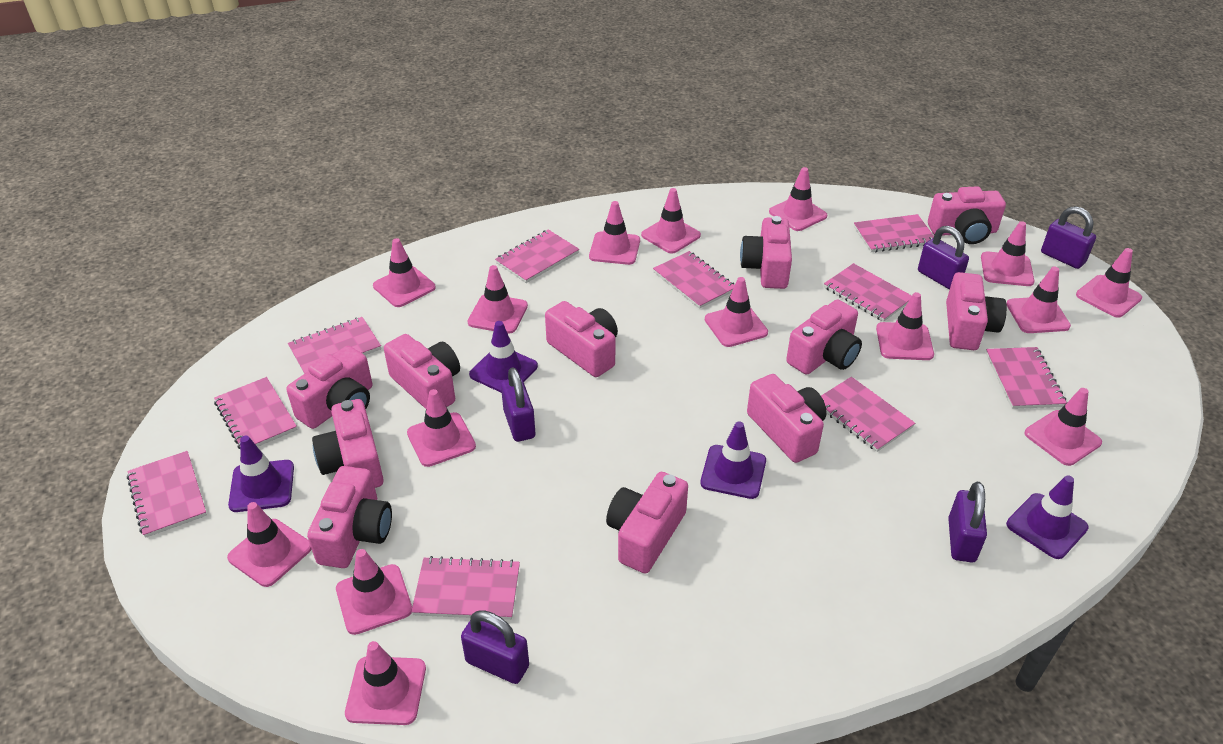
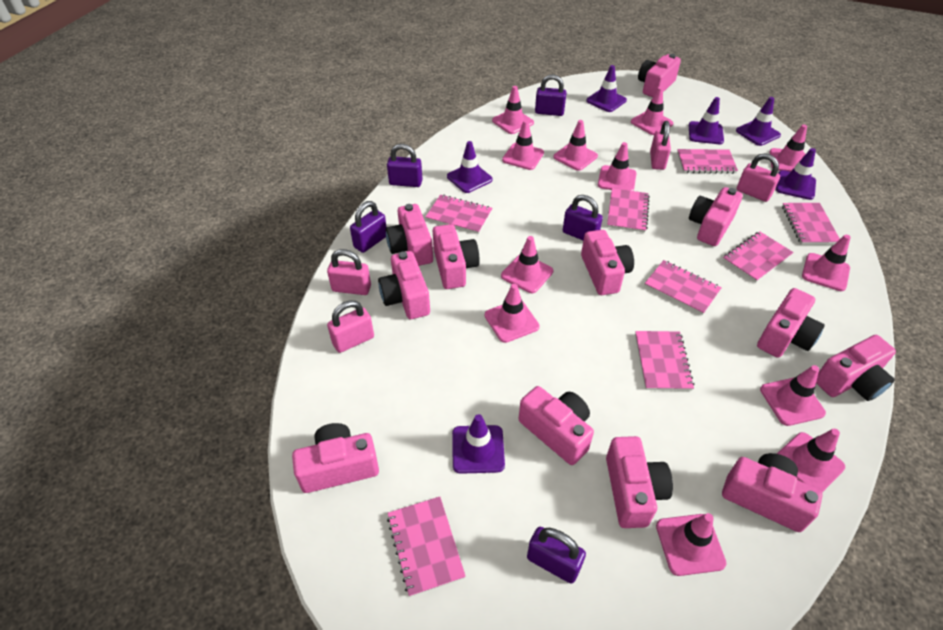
pink camera: [286,346,372,429] [307,466,392,568] [312,399,384,488] [384,334,460,409] [545,301,618,377] [606,472,688,573] [740,216,792,289] [747,374,827,463] [786,299,862,375] [928,186,1006,244] [946,272,1007,350] = 11 -> [292,423,379,493] [378,251,430,319] [386,204,433,266] [433,224,480,289] [519,386,594,465] [581,230,634,295] [606,436,673,528] [638,54,681,97] [689,187,743,246] [722,453,823,532] [757,288,825,358] [816,335,896,401] = 12
pink notebook: [127,451,207,538] [214,377,297,449] [288,317,381,374] [411,556,520,620] [495,230,579,283] [653,251,735,309] [821,377,915,452] [824,263,912,322] [854,214,934,252] [986,347,1067,409] = 10 -> [387,497,466,597] [425,194,492,234] [607,188,650,233] [635,331,694,391] [644,260,722,315] [677,149,738,174] [723,231,794,282] [782,203,840,245] = 8
pink padlock: none = 0 -> [327,249,371,295] [327,300,374,353] [650,121,671,170] [737,153,780,202] = 4
pink traffic cone: [227,502,311,587] [336,549,412,635] [345,641,426,725] [373,238,436,307] [407,389,476,467] [467,265,528,334] [589,201,640,265] [641,188,701,254] [705,277,768,347] [769,167,827,231] [876,292,934,360] [981,221,1034,286] [1007,266,1071,333] [1024,388,1102,466] [1076,248,1142,318] = 15 -> [485,284,540,343] [492,86,534,134] [501,236,553,293] [502,120,544,170] [553,120,598,171] [598,142,636,191] [631,87,674,135] [656,513,727,576] [760,365,826,426] [769,124,807,172] [777,429,845,492] [802,235,851,291] = 12
purple traffic cone: [228,436,294,512] [469,321,538,393] [700,421,766,499] [1006,475,1089,559] = 4 -> [447,141,493,193] [452,414,505,474] [586,65,627,112] [689,97,724,144] [736,97,781,146] [776,148,816,200] = 6

